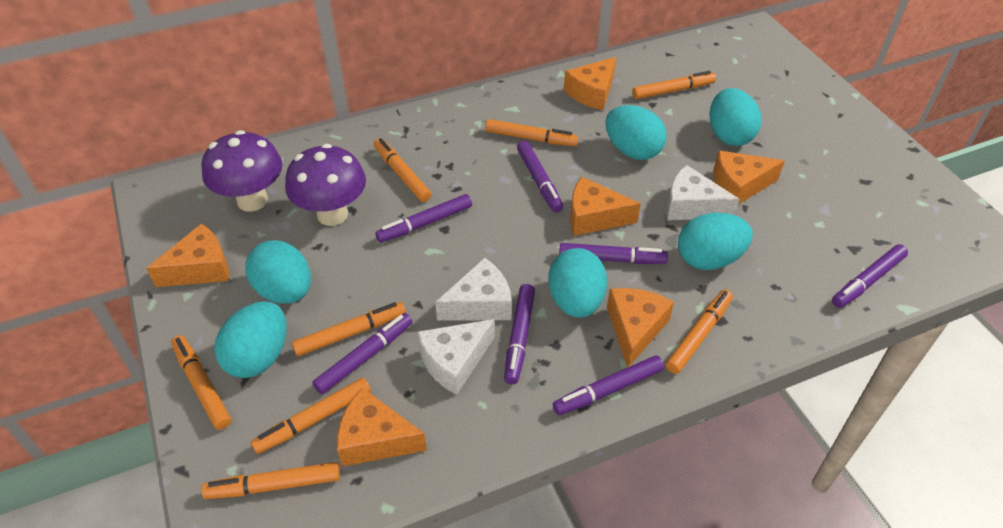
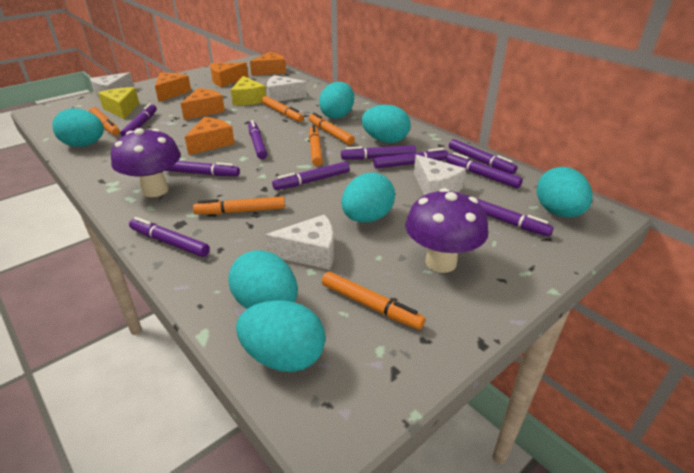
orange cheese: [146,224,229,287] [337,388,427,467] [564,57,616,110] [570,177,641,236] [607,288,674,368] [713,150,785,204] = 6 -> [155,73,191,102] [181,88,225,120] [185,117,235,155] [210,62,248,87] [250,52,286,76] = 5
orange marker: [171,335,231,430] [201,462,340,499] [251,378,371,454] [292,302,406,356] [374,138,431,202] [485,119,578,146] [632,71,716,99] [666,290,733,374] = 8 -> [89,107,120,136] [193,196,285,214] [262,96,304,122] [309,113,355,145] [309,125,323,166] [322,272,425,330] = 6
purple marker: [312,313,413,394] [375,194,472,243] [504,284,535,384] [517,141,563,212] [553,355,664,415] [559,243,668,264] [832,244,908,308] = 7 -> [120,103,157,137] [129,217,210,257] [165,161,240,176] [248,120,267,159] [272,161,350,190] [341,145,416,160] [373,148,449,169] [446,152,523,188] [449,139,517,174] [467,195,554,237] = 10
turquoise egg: [214,301,286,378] [245,240,311,304] [548,248,607,318] [605,105,667,160] [678,213,753,270] [709,88,761,146] = 6 -> [52,109,104,147] [228,250,298,309] [236,300,326,372] [319,82,354,119] [341,172,395,223] [361,105,411,143] [537,167,592,217] = 7
white cheese: [417,319,495,395] [435,257,512,321] [666,165,740,220] = 3 -> [90,72,134,98] [265,214,334,270] [267,75,307,101] [414,155,466,195] = 4
yellow cheese: none = 0 -> [98,87,139,119] [231,76,266,106] = 2

